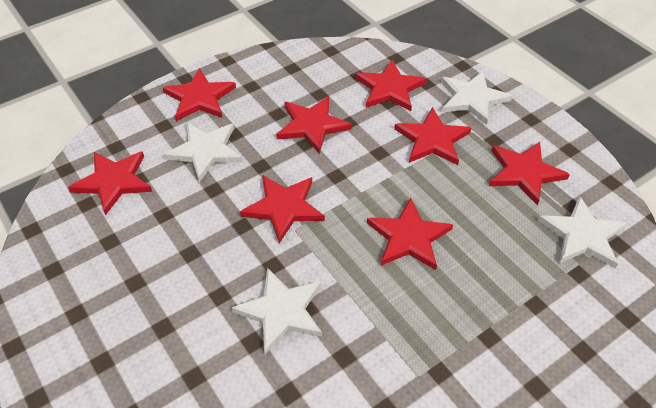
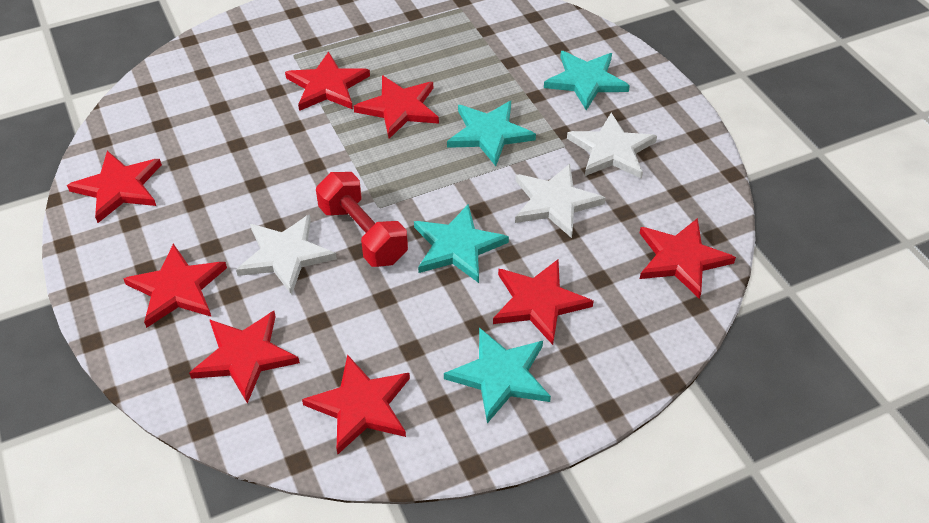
red dumbbell: none = 0 -> [316,172,408,267] = 1
turquoise star: none = 0 -> [414,204,509,283] [444,327,551,423] [447,101,536,166] [544,51,630,110] = 4
white star: [163,122,243,182] [232,268,322,354] [441,71,512,125] [538,196,627,269] = 4 -> [236,214,337,295] [515,164,606,238] [567,113,657,179] = 3

